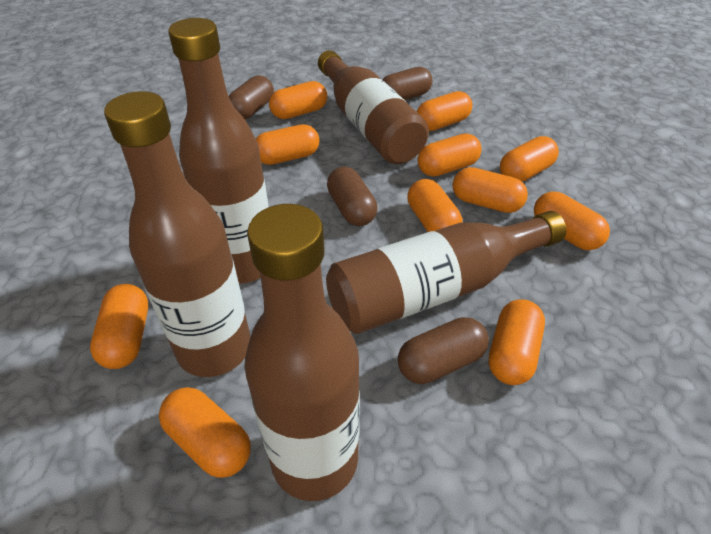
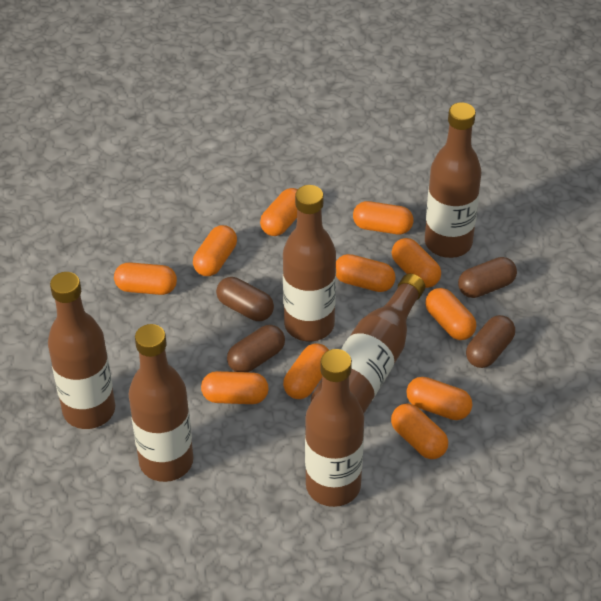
brown bottle: [104,91,251,377] [168,18,269,284] [244,204,360,501] [318,50,429,164] [326,211,566,334] = 5 -> [48,272,115,429] [128,324,193,482] [283,185,336,341] [305,349,364,507] [311,274,425,413] [425,102,481,258] = 6

